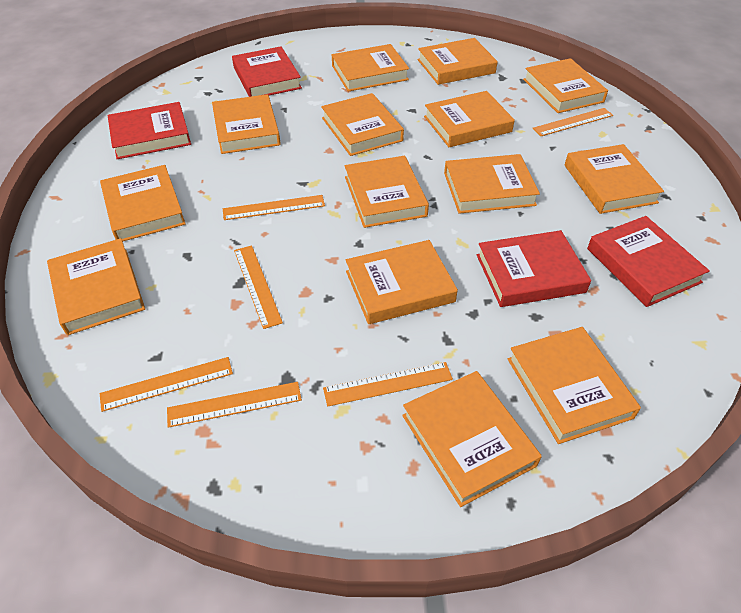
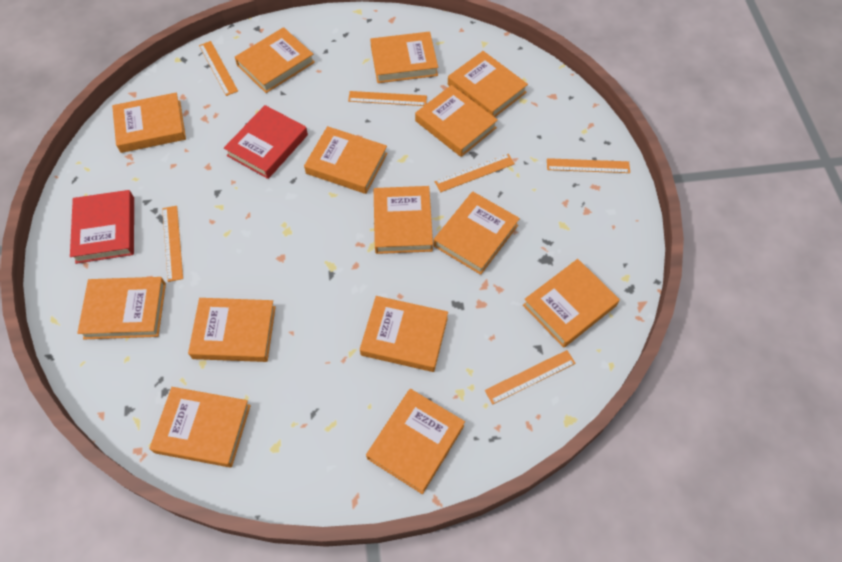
red book: [108,102,191,159] [232,46,302,97] [477,230,591,307] [587,216,710,307] = 4 -> [70,190,134,264] [224,105,308,179] = 2

